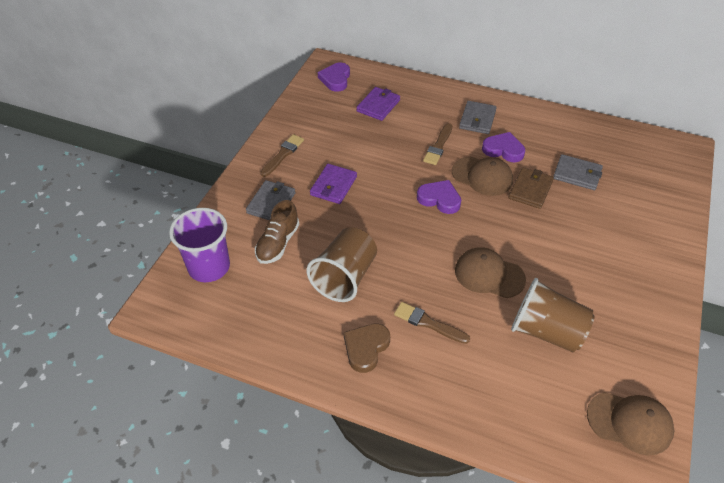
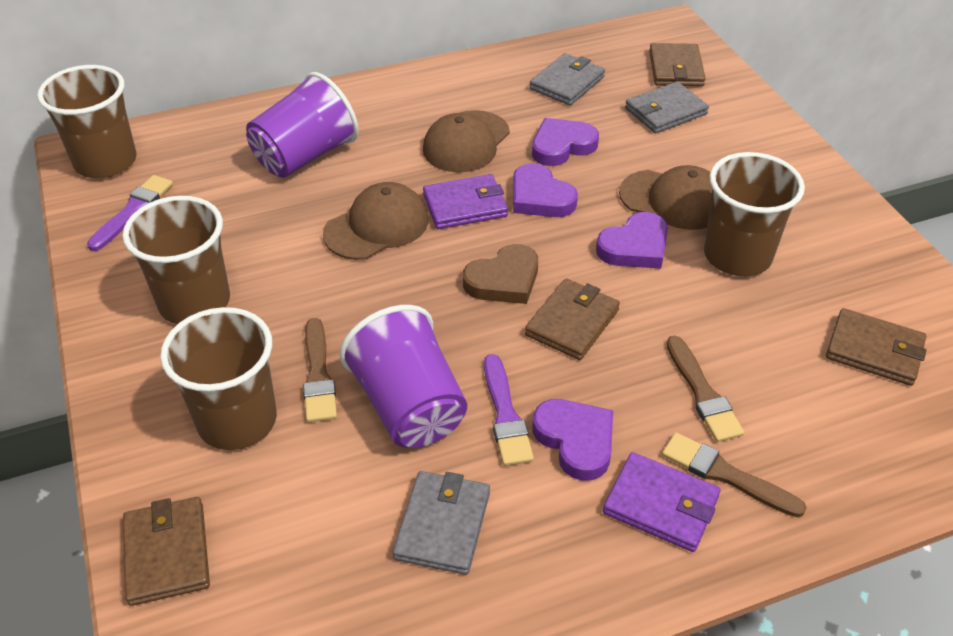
brown cup: [306,227,377,302] [511,278,595,352] = 2 -> [37,65,136,178] [122,196,230,324] [160,307,277,450] [704,152,805,276] = 4
brown shoe: [255,200,299,264] = 1 -> none = 0
brown wallet: [509,167,554,209] = 1 -> [123,497,210,606] [525,279,620,360] [649,43,706,86] [826,308,926,386] = 4
purple brush: none = 0 -> [87,175,173,251] [484,354,534,466] = 2
purple cup: [169,208,230,282] = 1 -> [246,72,358,178] [340,305,467,448] = 2
purple heart: [318,62,350,92] [417,180,461,214] [482,132,525,162] = 3 -> [513,163,578,217] [532,118,599,166] [532,399,613,481] [596,212,668,269] = 4

